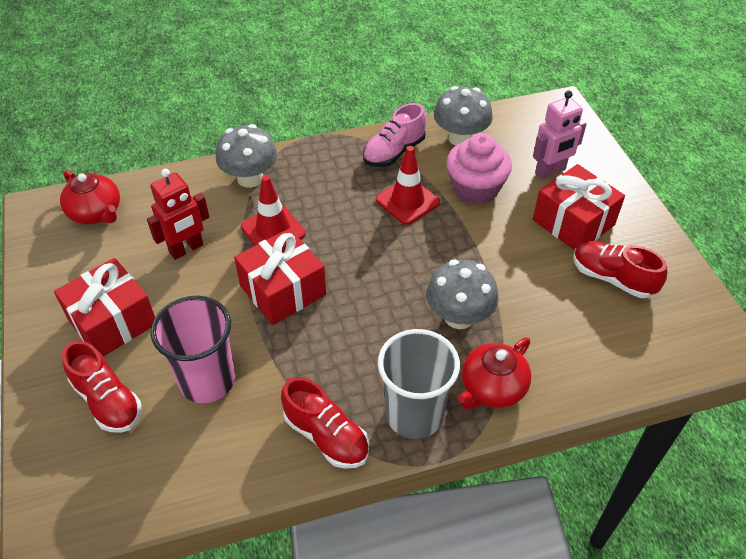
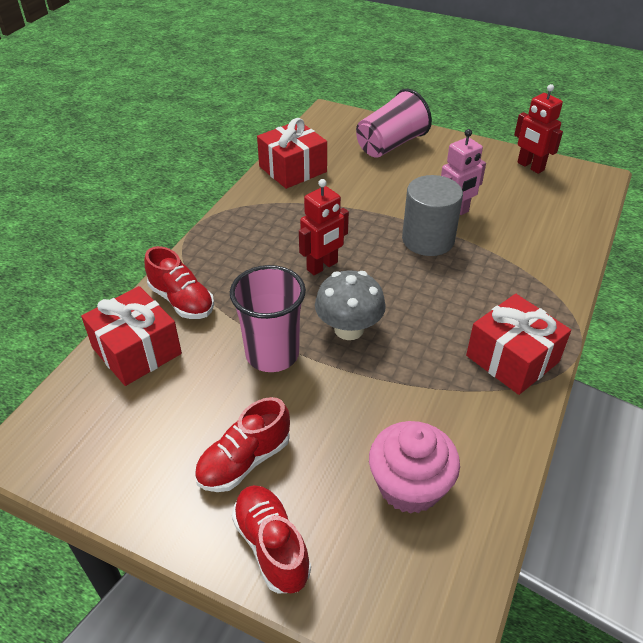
grey cup: [378,329,460,439] = 1 -> none = 0
grey cylinder: none = 0 -> [402,175,463,256] = 1
grey mushroom: [216,124,278,188] [426,260,499,329] [434,86,493,145] = 3 -> [315,270,386,340] = 1
pink cup: [151,296,235,403] = 1 -> [230,265,306,372] [356,89,432,158] = 2
pink shoe: [363,103,426,167] = 1 -> none = 0
red robot: [147,169,209,260] = 1 -> [299,179,349,275] [514,84,563,174] = 2
red teapot: [60,170,120,224] [458,337,531,410] = 2 -> none = 0
red traffic cone: [241,175,306,246] [376,146,440,225] = 2 -> none = 0

